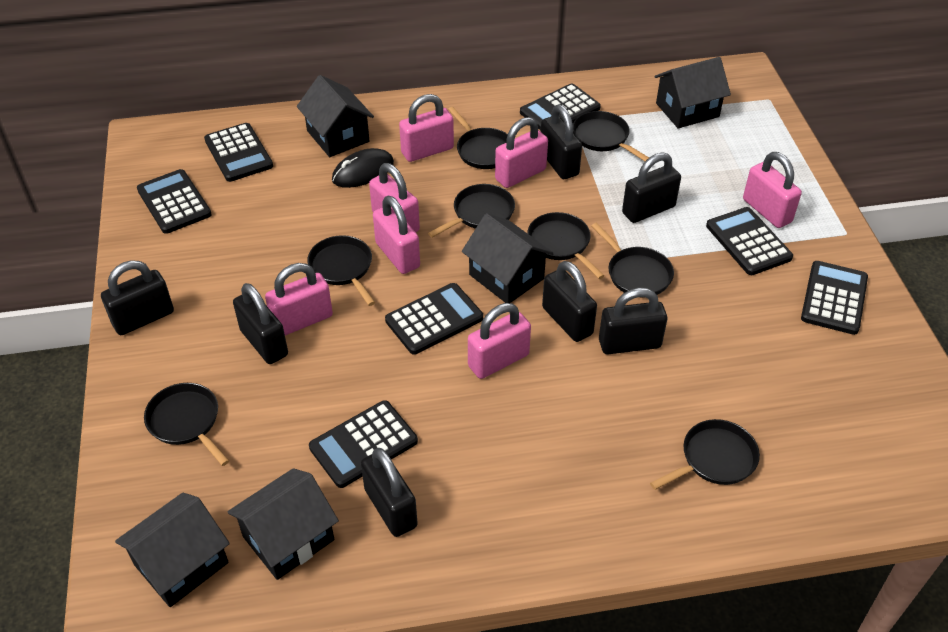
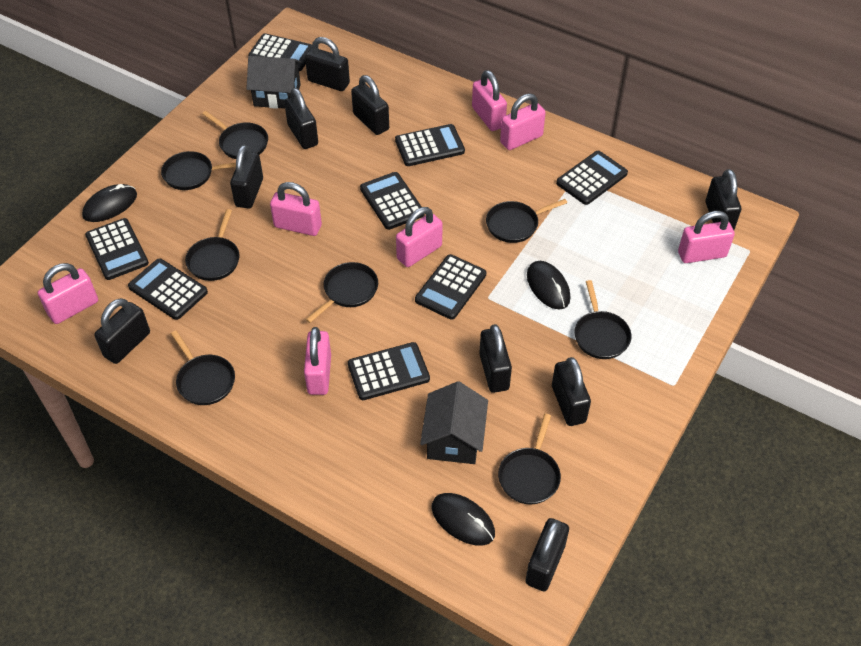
black calculator: [137,169,212,234] [204,123,273,182] [309,400,418,488] [385,283,483,355] [520,83,601,130] [706,207,793,275] [801,261,868,335] = 7 -> [85,218,149,280] [128,258,208,320] [248,33,312,71] [348,342,430,400] [360,172,425,230] [395,124,465,166] [415,254,486,320] [556,151,628,205] = 8
black house: [115,493,230,607] [227,468,339,580] [297,75,374,157] [462,213,553,303] [654,57,731,128] = 5 -> [246,56,302,109] [420,381,488,464] = 2
black mouse: [332,148,394,188] = 1 -> [82,184,137,222] [432,493,495,546] [527,261,571,310] = 3
black padlock: [101,260,174,335] [233,283,288,364] [361,448,418,537] [540,105,582,179] [542,261,597,342] [599,288,667,354] [622,152,681,223] = 7 -> [94,298,150,364] [230,145,263,209] [284,88,318,149] [305,37,350,91] [351,75,389,135] [479,324,512,393] [525,518,569,591] [552,357,591,426] [706,169,741,230] = 9

